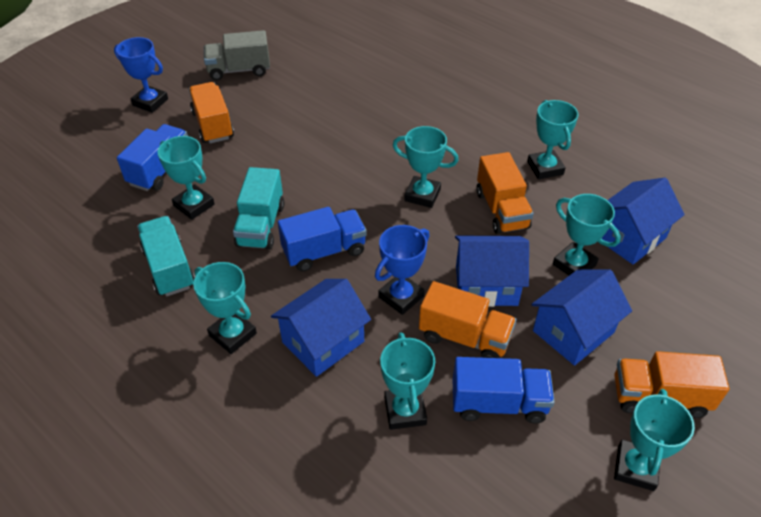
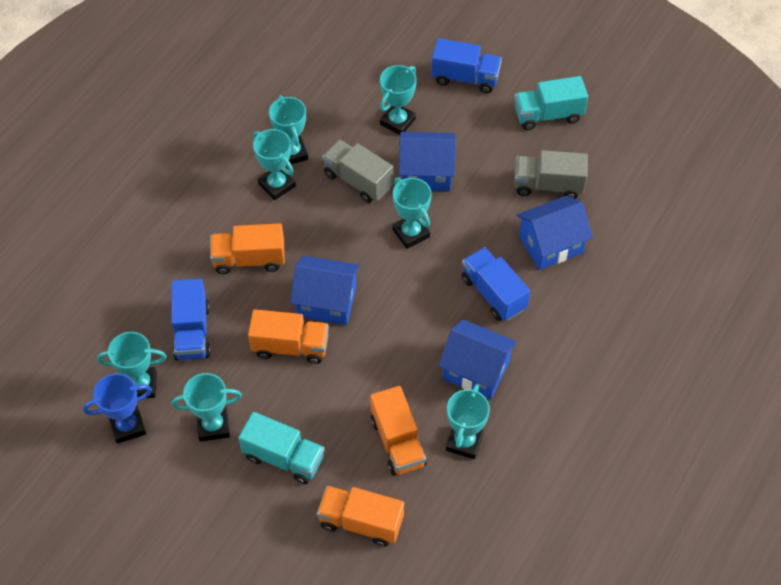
blue trophy: [114,37,168,113] [375,225,429,315] = 2 -> [83,373,152,444] = 1
grey truck: [204,30,270,80] = 1 -> [322,139,393,203] [514,150,588,199] = 2

